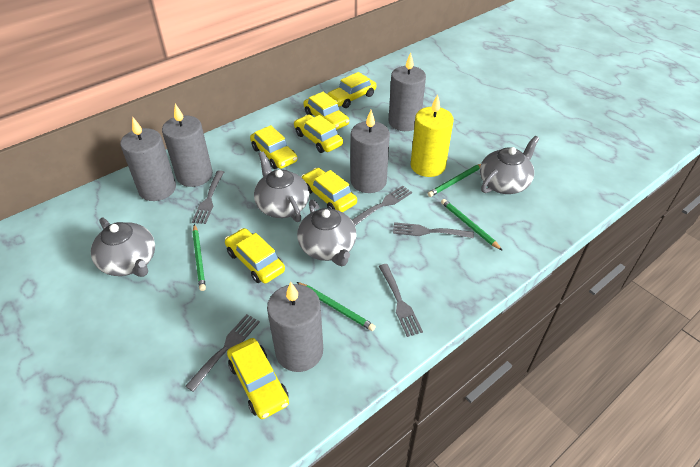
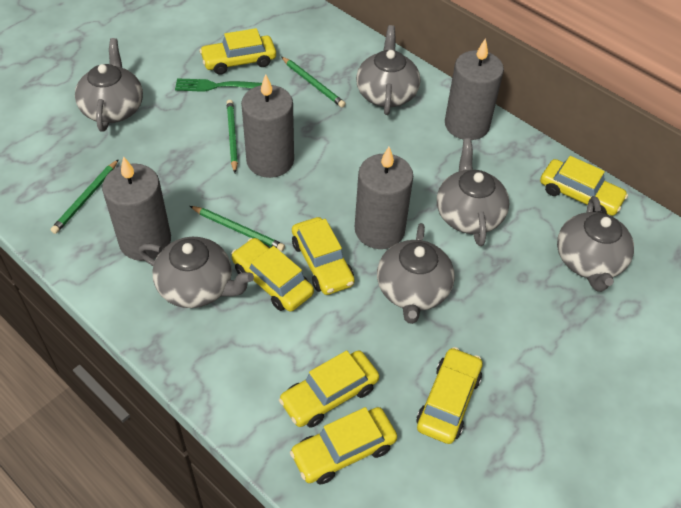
green fork: none = 0 -> [175,78,262,92] = 1
grey candle: [120,117,176,201] [162,104,213,187] [267,282,323,372] [350,110,390,193] [389,52,426,131] = 5 -> [102,156,171,261] [241,74,294,178] [355,147,413,249] [445,38,504,140] = 4
grey fork: [185,314,260,392] [192,170,224,224] [352,186,412,226] [379,264,423,337] [393,222,474,238] = 5 -> none = 0
grey teapot: [91,218,155,277] [254,152,309,222] [297,200,357,266] [480,136,539,194] = 4 -> [75,38,143,132] [138,237,254,308] [356,25,420,115] [377,223,455,324] [437,138,509,246] [557,196,634,292] = 6
yellow candle: [411,94,453,177] = 1 -> none = 0

